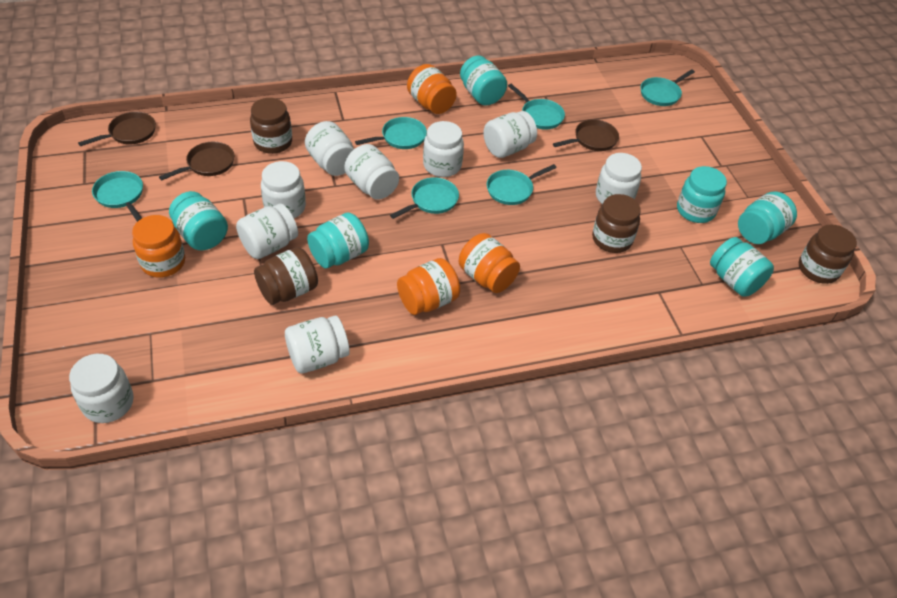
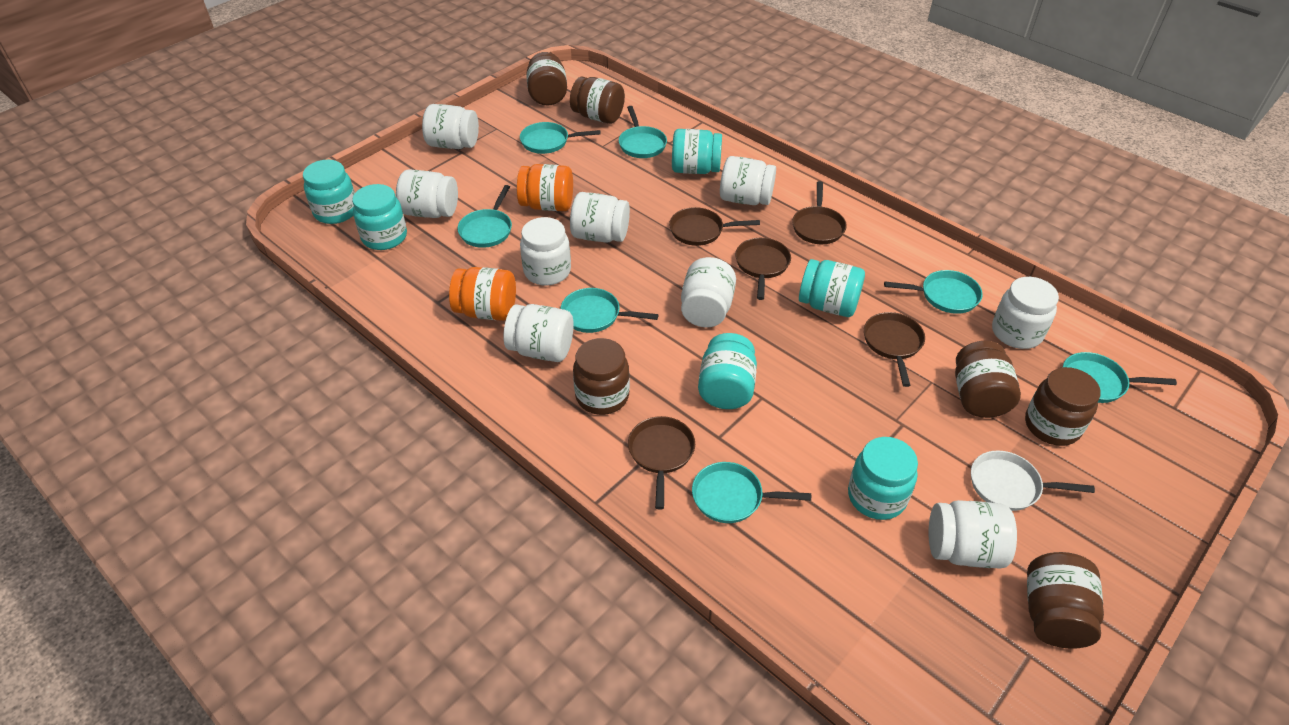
brown jar: [250,98,292,154] [254,247,318,305] [592,194,641,253] [799,224,857,284] = 4 -> [526,52,567,105] [570,77,625,124] [573,338,630,415] [955,341,1021,418] [1025,367,1101,446] [1027,552,1104,649] = 6
brown pan: [78,112,156,146] [159,142,234,180] [553,119,619,151] = 3 -> [628,416,695,510] [669,207,760,246] [735,238,791,300] [792,181,847,244] [864,312,925,387] = 5
orange jar: [132,215,185,278] [397,258,460,315] [407,64,457,114] [459,233,520,293] = 4 -> [449,267,516,321] [517,164,573,211] = 2
turquoise pan: [92,171,143,222] [355,117,427,149] [390,177,459,219] [487,164,556,205] [508,84,565,130] [641,69,695,106] = 6 -> [458,185,512,248] [520,122,601,154] [561,288,658,333] [619,106,667,158] [692,462,811,523] [884,270,983,314] [1063,352,1177,403] = 7
white pan: none = 0 -> [971,450,1095,511] = 1

